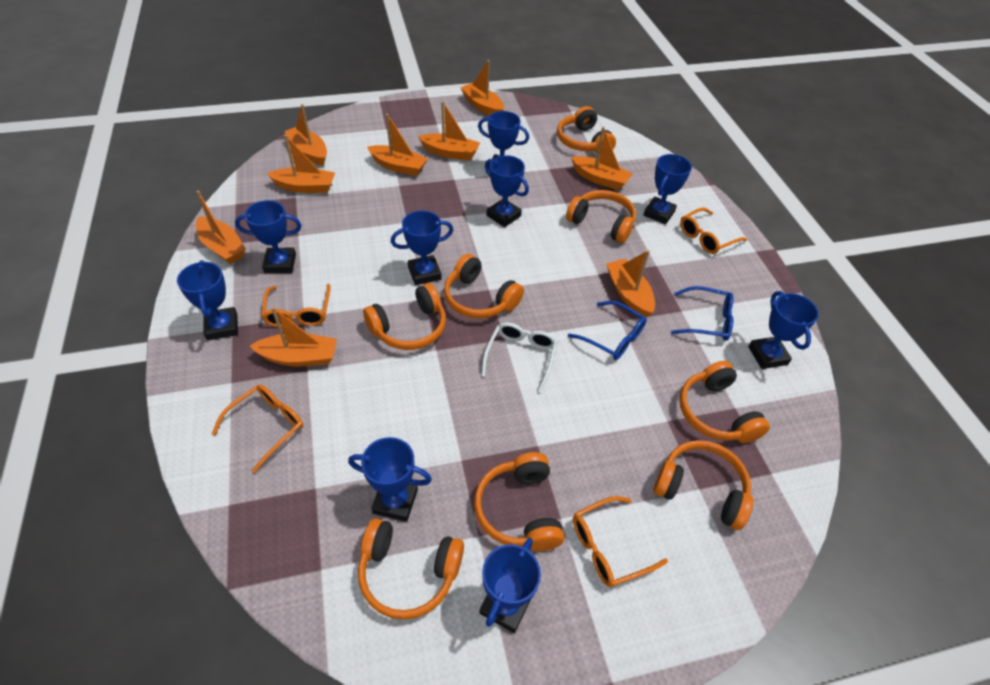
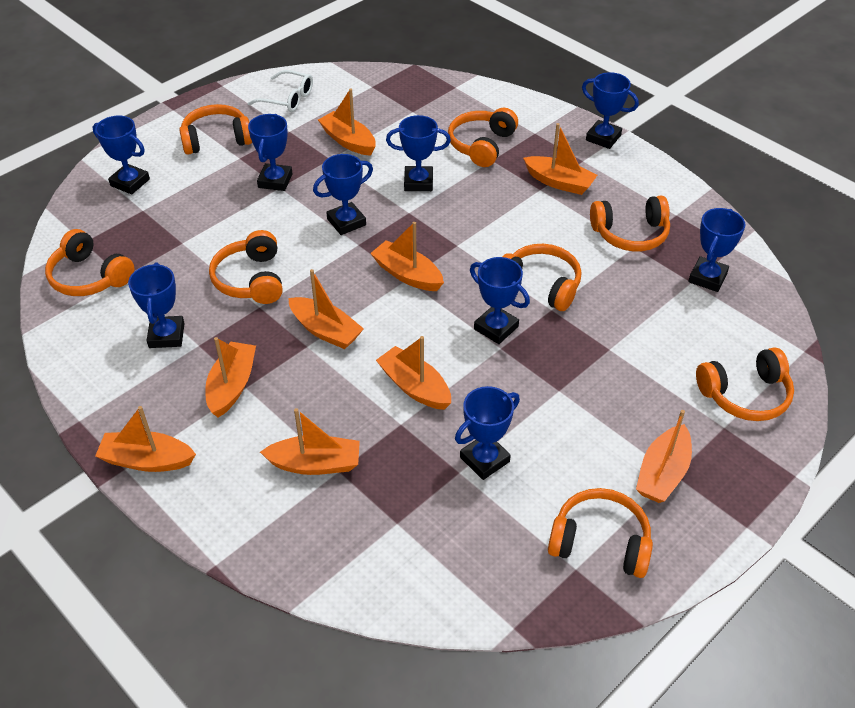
blue glasses: [568,301,647,360] [671,286,734,341] = 2 -> none = 0
orange glasses: [212,384,304,473] [261,284,330,327] [573,496,668,587] [680,208,747,254] = 4 -> none = 0

